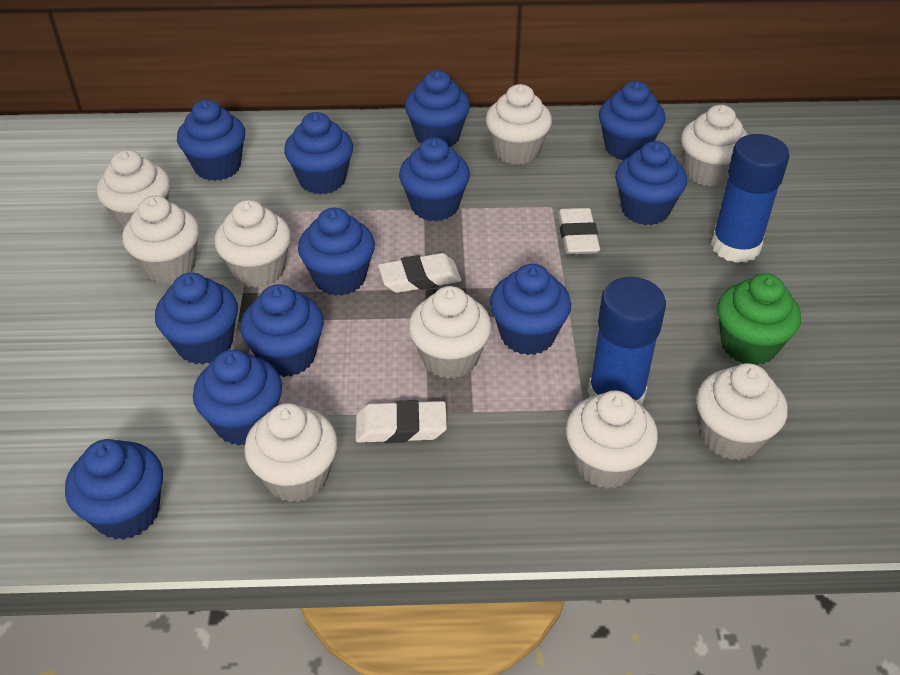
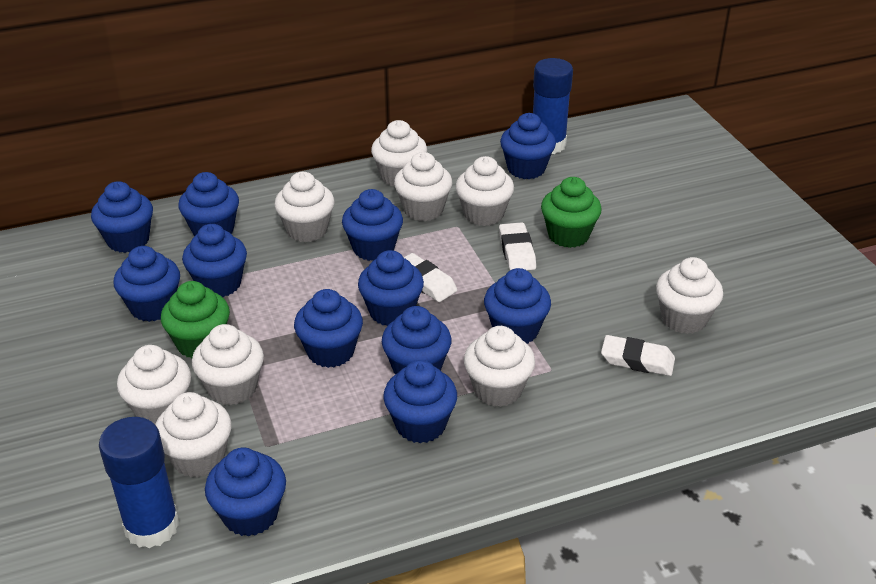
green cupcake: [717,273,801,365] = 1 -> [161,281,230,359] [541,177,602,248] = 2

